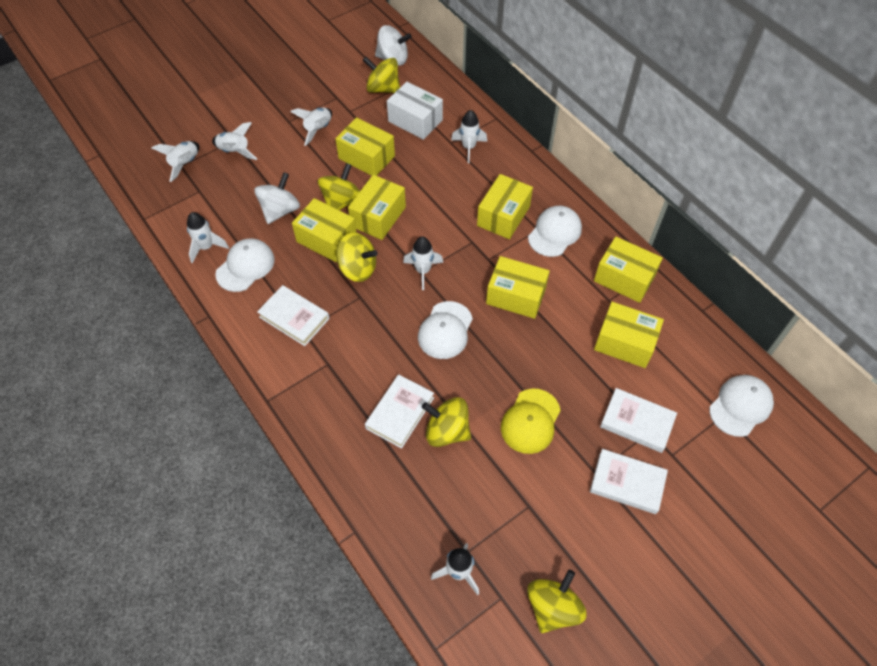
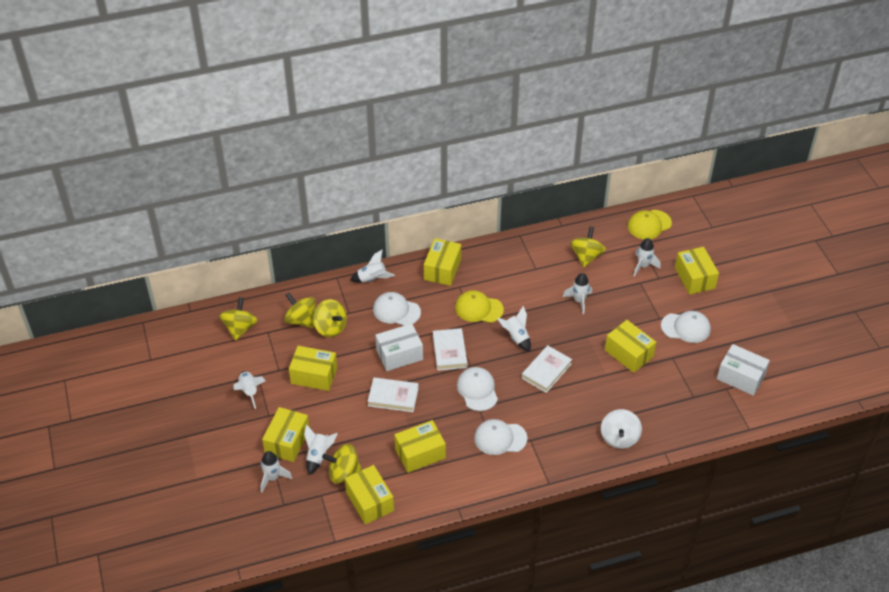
white book: [257,285,330,346] [365,374,434,449] [590,449,668,514] [600,388,677,453] = 4 -> [368,377,419,412] [433,328,467,371] [522,345,572,393] = 3
white box: [387,82,443,140] = 1 -> [375,323,423,371] [717,344,770,396] = 2
white spinning top: [254,172,300,224] [375,25,412,66] = 2 -> [601,409,642,449] = 1
yellow cap: [501,389,561,454] = 1 -> [455,290,504,323] [628,210,672,239] = 2

